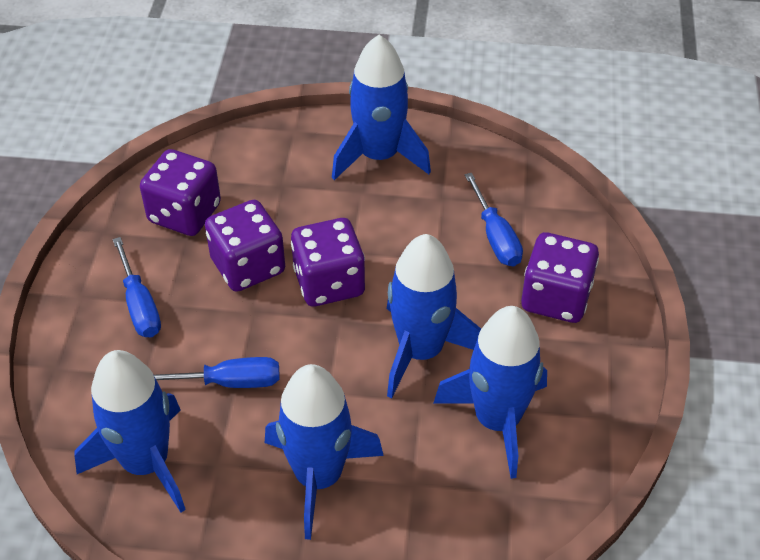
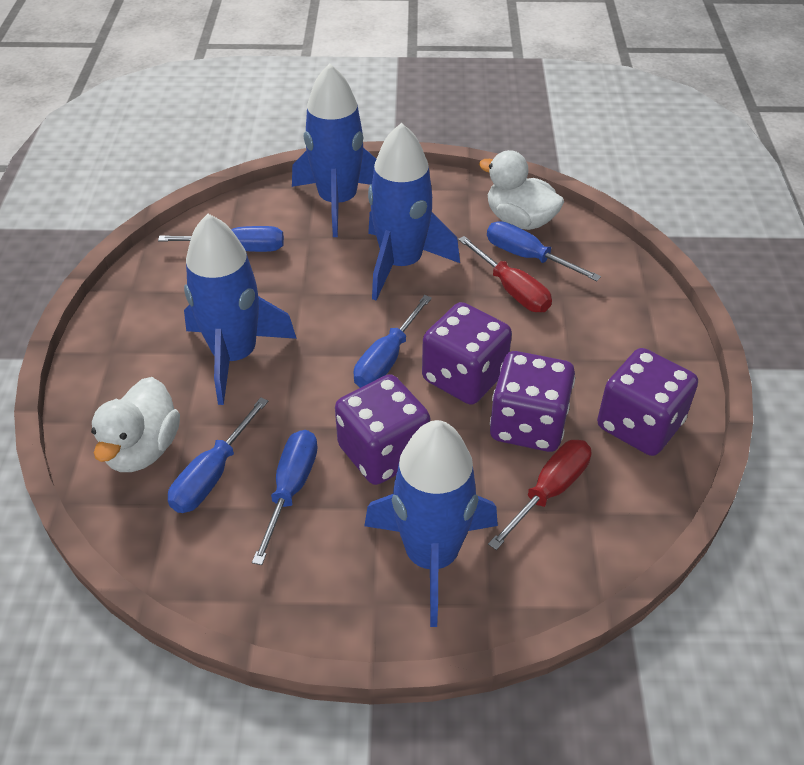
blue rocket: [74,350,186,512] [265,364,384,540] [332,35,431,180] [387,234,481,398] [434,306,547,479] = 5 -> [184,214,297,405] [292,63,376,237] [364,420,498,627] [368,123,460,301] = 4
blue screwdriver: [113,237,161,337] [154,357,280,388] [465,173,523,266] = 3 -> [158,226,284,252] [168,397,268,513] [252,430,318,565] [353,295,432,388] [487,221,601,281] = 5
red screwdriver: none = 0 -> [458,236,552,312] [488,440,591,550] = 2
white duck: none = 0 -> [91,377,180,472] [479,150,564,230] = 2

